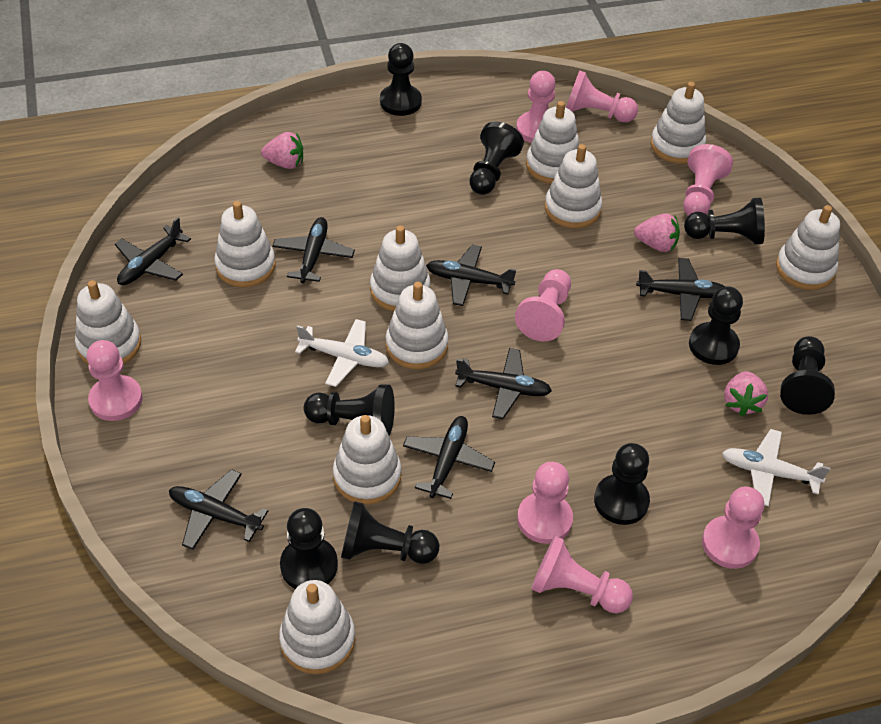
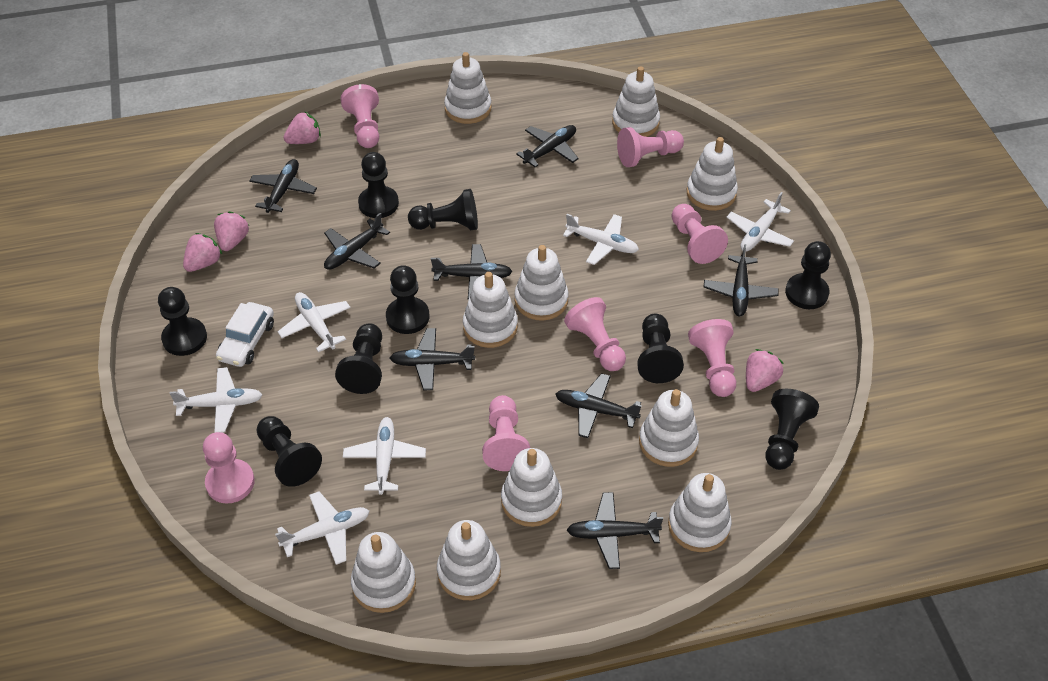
black plane: [115,217,191,285] [169,469,268,550] [272,217,355,283] [403,416,495,499] [426,245,516,306] [455,348,552,419] [636,258,725,321] = 7 -> [249,159,317,213] [324,213,390,270] [390,328,475,390] [431,244,513,300] [516,125,579,168] [556,373,642,438] [567,492,663,569] [704,244,779,317] = 8
pink pawn: [86,340,143,421] [515,269,571,342] [516,71,556,143] [517,462,573,544] [531,536,633,613] [566,70,638,122] [683,144,733,216] [702,487,764,569] = 8 -> [203,432,255,504] [340,84,379,148] [482,395,530,471] [564,297,626,371] [617,127,684,167] [672,204,728,264] [688,319,736,397] = 7
pink strawberry: [261,132,303,169] [634,213,680,252] [724,371,768,416] = 3 -> [183,233,222,272] [214,211,249,251] [284,111,321,144] [746,349,784,392] = 4
white car: none = 0 -> [216,302,274,367] = 1
white plane: [295,319,389,387] [722,429,831,506] = 2 -> [169,367,262,433] [275,491,369,565] [278,292,350,352] [343,417,426,495] [563,214,639,265] [727,192,794,252] = 6

